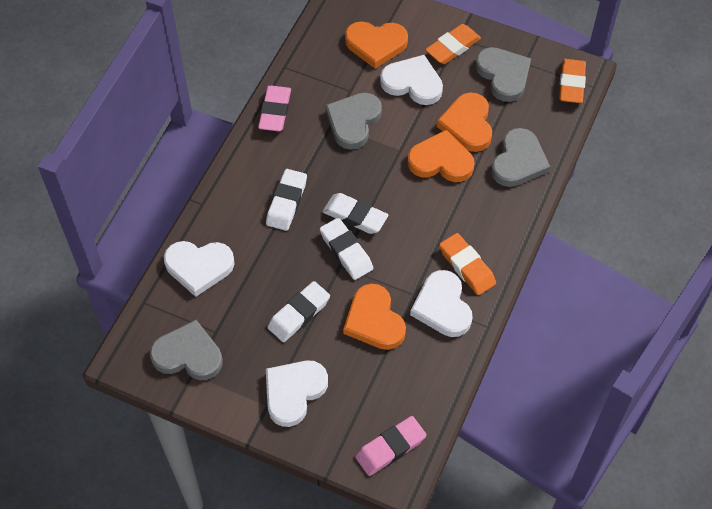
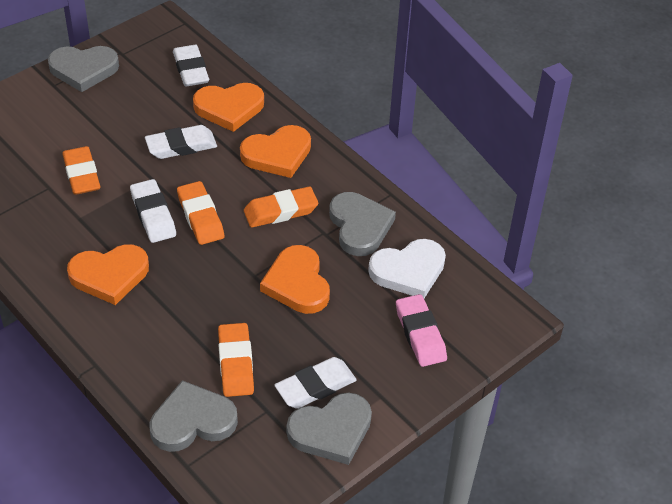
orange eraser: [425,24,481,64] [439,233,496,295] [559,59,586,103] = 3 -> [62,146,100,195] [177,181,224,245] [218,323,254,397] [244,186,318,228] = 4
pink eraser: [258,86,291,131] [355,416,426,476] = 2 -> [396,294,447,367] = 1
white heart: [164,241,235,297] [266,360,328,427] [380,55,443,105] [410,270,473,337] = 4 -> [368,239,446,298] = 1

